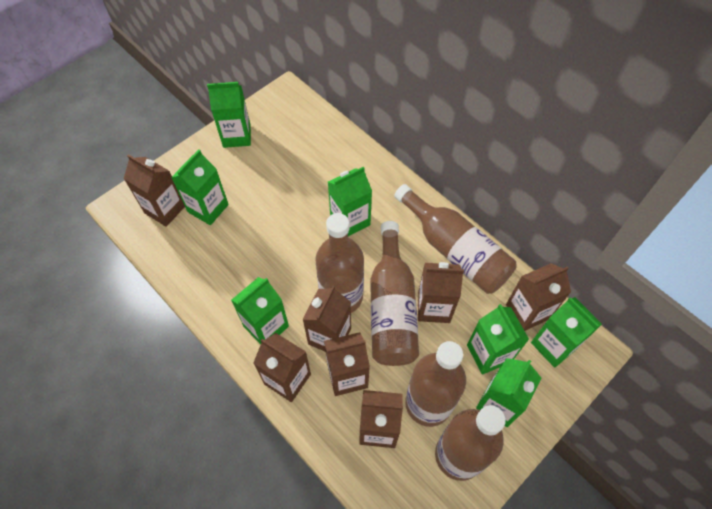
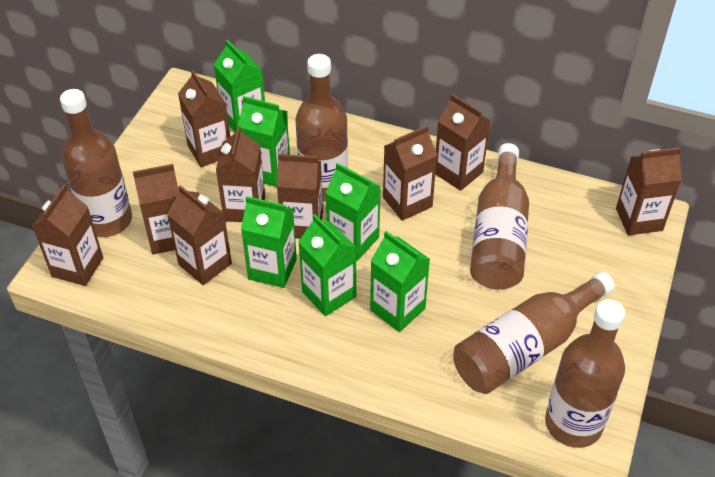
brown carton: [123,154,185,227] [253,333,311,402] [303,286,351,351] [324,332,370,396] [359,390,403,448] [418,262,464,323] [506,263,571,331] = 7 -> [32,184,103,286] [133,164,179,255] [167,185,232,285] [178,70,230,167] [216,126,265,222] [277,154,323,239] [383,125,437,221] [435,94,491,191] [616,147,682,235] = 9
green carton: [171,150,229,225] [207,82,251,148] [231,277,289,344] [328,167,372,236] [467,304,529,374] [476,358,542,427] [531,297,602,368] = 7 -> [213,40,265,133] [238,96,290,187] [241,196,297,288] [298,214,356,316] [325,163,381,261] [370,231,430,332] = 6

